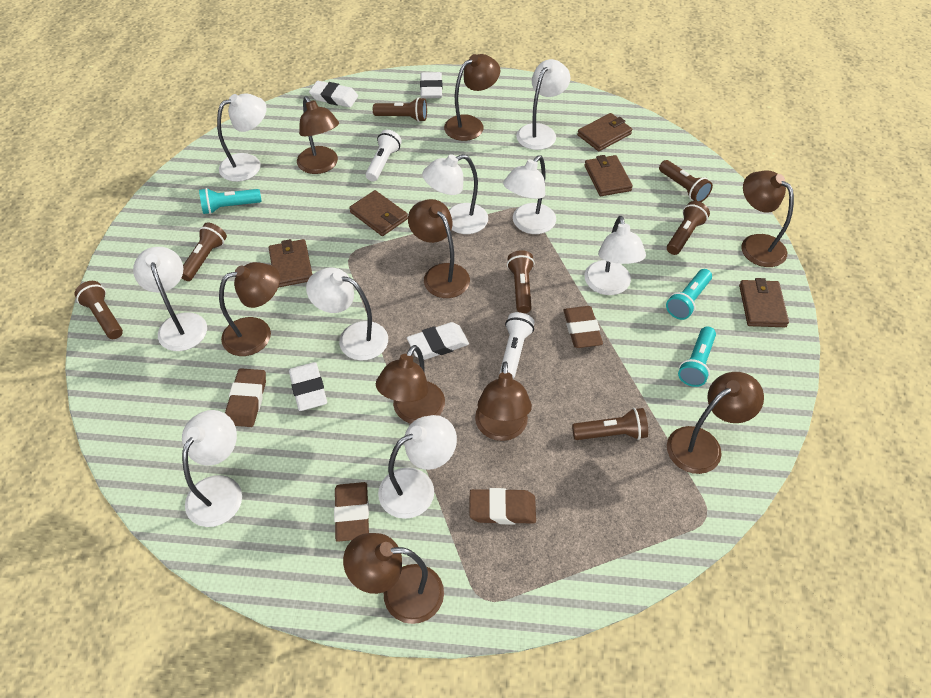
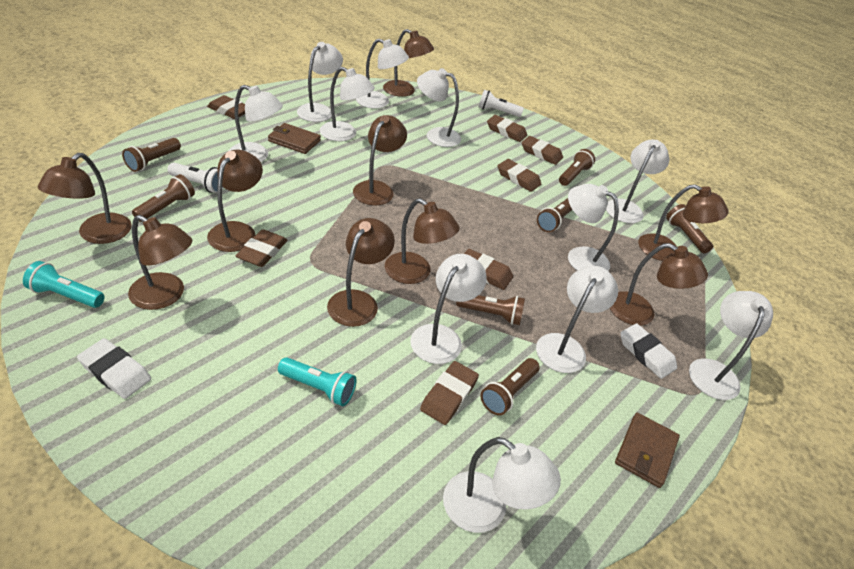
brown eraser: [225,368,266,427] [334,482,369,542] [469,488,536,524] [563,306,603,348] = 4 -> [207,95,245,119] [235,229,288,267] [420,361,479,425] [464,249,513,290] [487,115,527,142] [498,159,541,192] [521,136,563,165] = 7
brown wallet: [269,239,312,288] [349,190,408,236] [577,113,632,151] [584,155,633,196] [739,278,789,327] = 5 -> [268,123,321,154] [615,413,680,488] = 2
turquoise flashlight: [199,188,262,214] [666,269,712,320] [678,327,716,387] = 3 -> [23,261,105,308] [278,357,356,406] = 2
white eraser: [289,362,327,411] [309,81,358,107] [407,322,469,360] [420,72,443,98] = 4 -> [77,338,151,399] [620,323,677,379] = 2
white lamp: [133,247,207,351] [182,410,242,527] [217,93,267,182] [306,268,388,360] [378,415,457,519] [422,154,488,234] [503,155,556,234] [516,59,570,150] [584,216,646,295] = 9 -> [228,85,283,162] [297,42,343,122] [320,67,375,141] [356,39,409,109] [410,254,487,364] [417,68,461,147] [443,437,561,533] [536,266,618,373] [568,184,619,271] [606,140,670,223] [689,291,773,400] = 11

